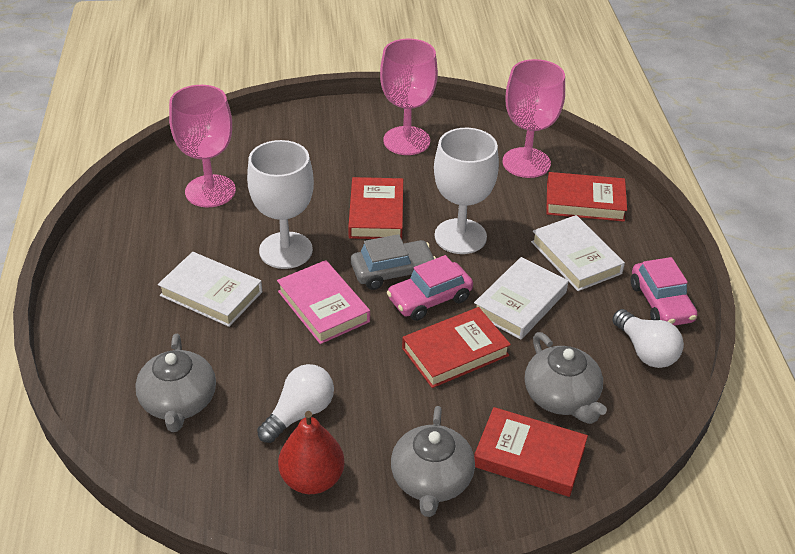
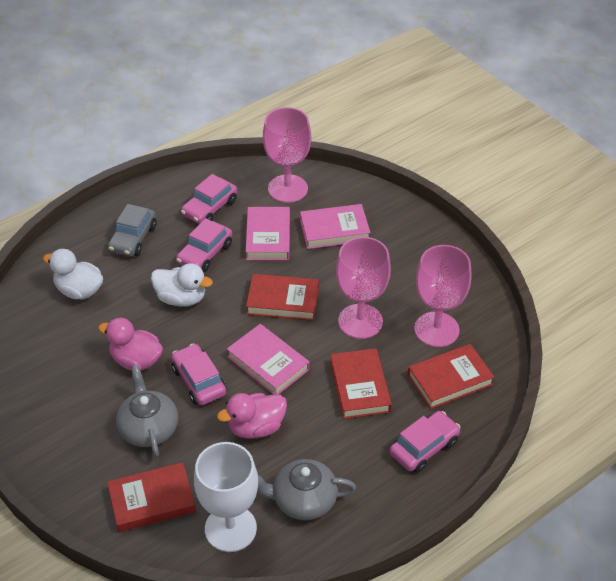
grey teapot: [135,334,216,432] [391,406,475,517] [525,332,607,424] = 3 -> [116,365,178,458] [257,459,356,520] = 2
pink book: [277,260,370,344] = 1 -> [227,324,310,395] [246,207,290,260] [300,204,371,249] = 3
pink car: [387,255,473,321] [631,257,698,326] = 2 -> [171,343,227,405] [176,218,232,272] [181,174,237,224] [389,411,461,473] = 4
pink duck: none = 0 -> [98,318,163,371] [217,393,287,439] = 2
red pear: [278,411,345,494] = 1 -> none = 0
white book: [158,252,262,327] [474,257,568,340] [531,215,625,291] = 3 -> none = 0
white duck: none = 0 -> [43,249,103,299] [151,263,213,307] = 2
white goblet: [247,140,314,269] [434,128,499,254] = 2 -> [194,442,258,552] = 1
white light bulb: [257,364,334,443] [612,309,684,368] = 2 -> none = 0

